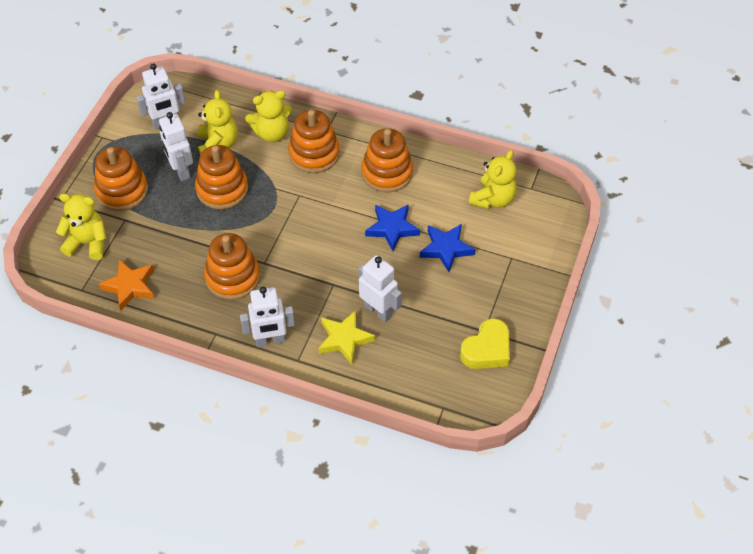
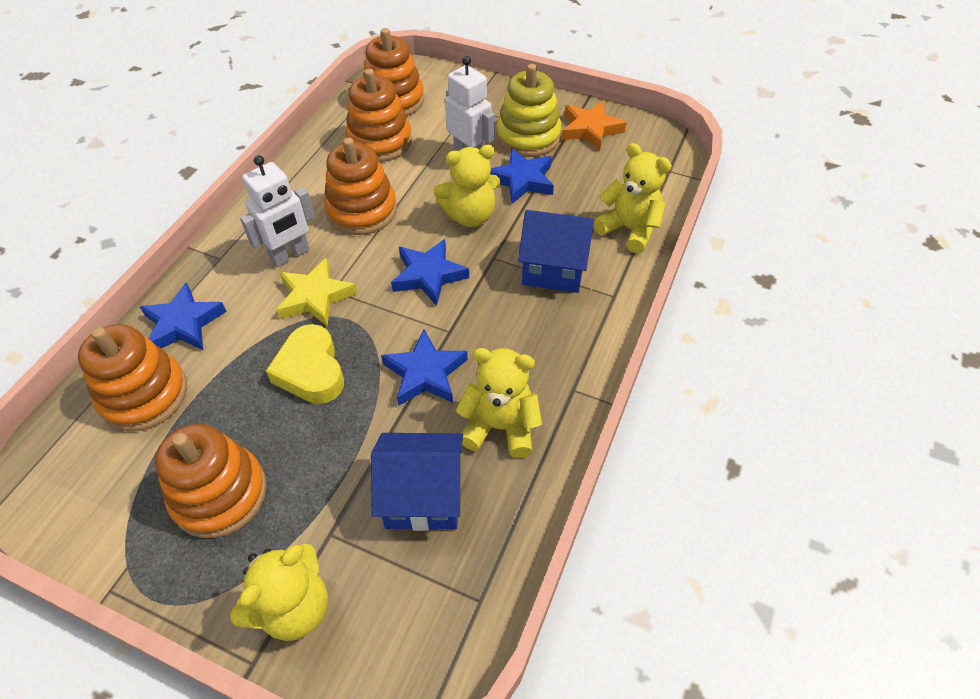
blue house: none = 0 -> [371,433,463,531] [518,210,594,293] = 2
blue star: [365,204,420,251] [420,224,475,272] = 2 -> [140,283,227,350] [381,329,468,406] [391,239,469,306] [490,148,554,204] = 4
white robot: [136,63,185,130] [159,112,193,181] [240,286,295,347] [358,255,402,322] = 4 -> [240,155,315,267] [445,56,495,151] = 2
yellow stacking toy: none = 0 -> [497,64,562,157] = 1

